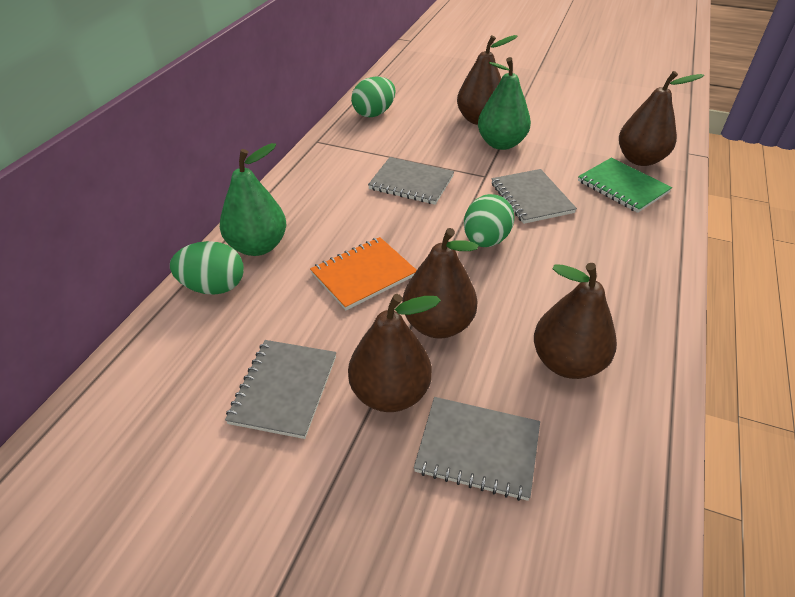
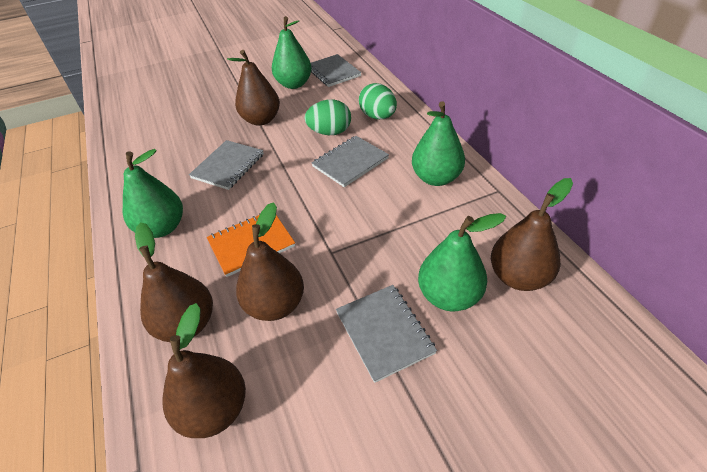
green egg: [170,241,244,295] [351,77,396,117] [464,194,514,247] = 3 -> [305,99,351,135] [359,83,397,119] = 2
green notebook: [578,158,672,213] = 1 -> none = 0
green pear: [220,143,286,256] [478,57,531,150] = 2 -> [123,149,183,238] [272,16,312,89] [412,101,465,186] [418,213,506,311] = 4

